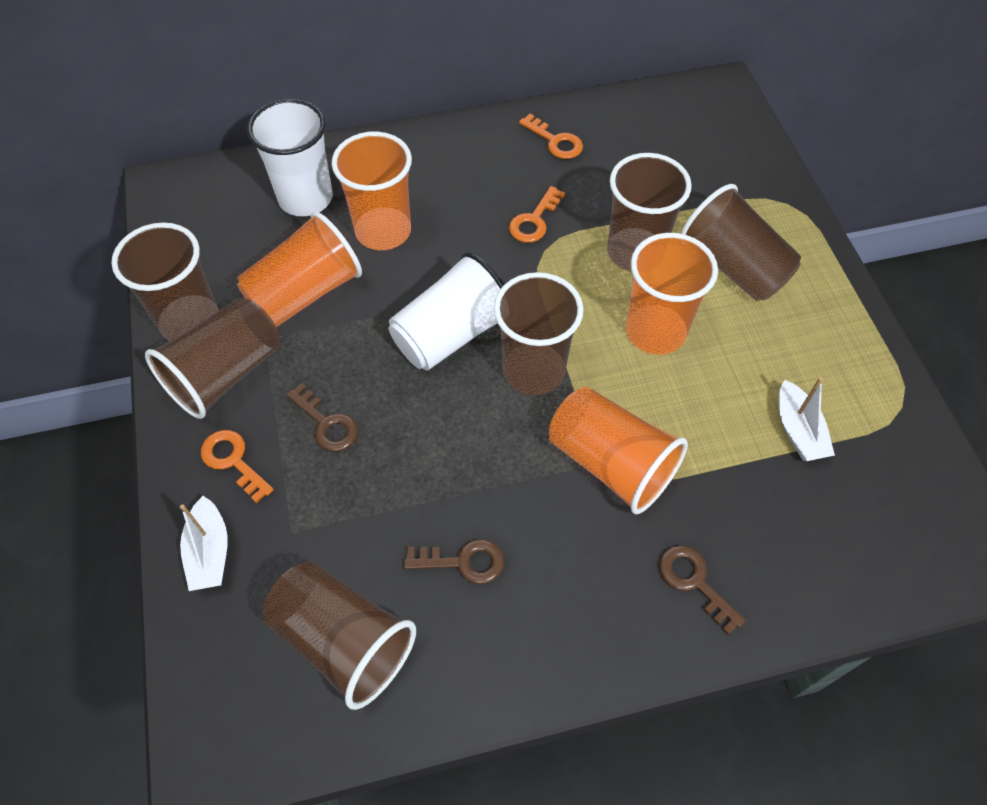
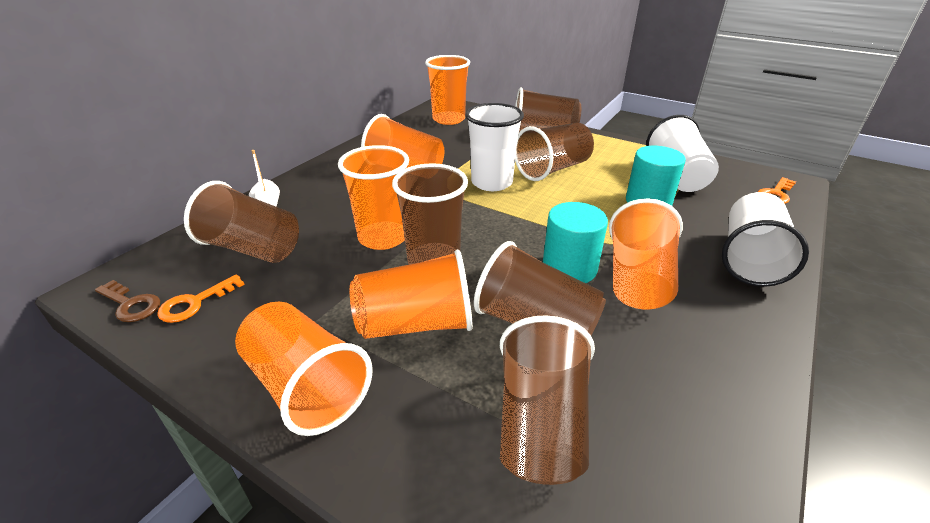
brown key: [286,383,358,452] [404,539,504,584] [659,545,745,635] = 3 -> [95,280,160,322] = 1
orange cup: [237,212,362,327] [331,131,412,250] [549,387,688,514] [626,233,718,355] = 4 -> [235,302,372,436] [338,145,409,250] [350,250,473,339] [361,114,445,168] [425,55,470,125] [609,198,683,310] = 6
orange key: [201,430,274,503] [509,186,565,243] [519,114,583,159] = 3 -> [157,274,245,323] [758,177,796,204] = 2
turquoise cylinder: none = 0 -> [543,202,608,283] [626,146,686,206] = 2
white boat: [180,496,228,591] [779,377,835,461] = 2 -> [249,150,280,207] = 1
white cup: [247,99,333,216] [389,252,504,371] = 2 -> [465,103,524,191] [646,115,719,192] [722,192,809,287] = 3

